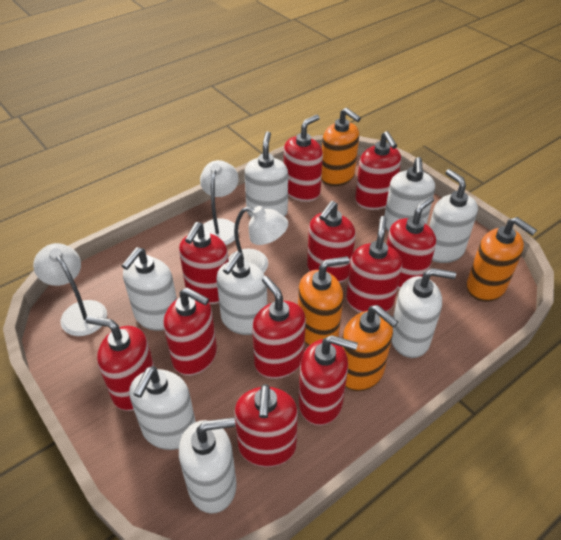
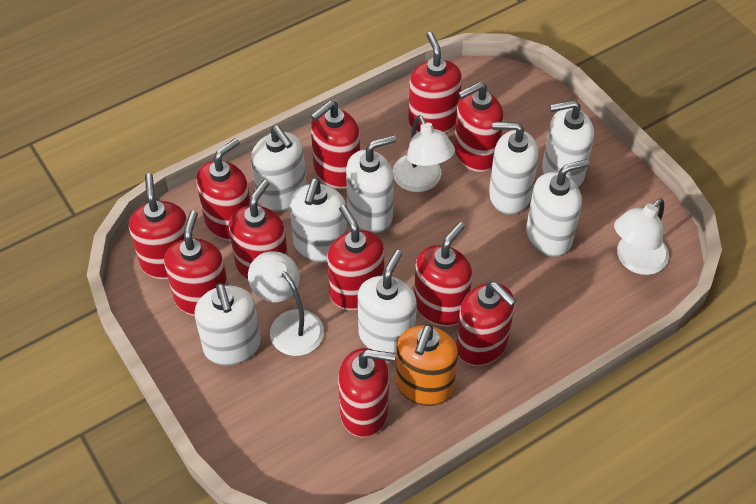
orange soap dispenser: [298,256,349,346] [321,108,361,186] [342,305,398,391] [466,217,537,302] = 4 -> [396,324,458,406] = 1

